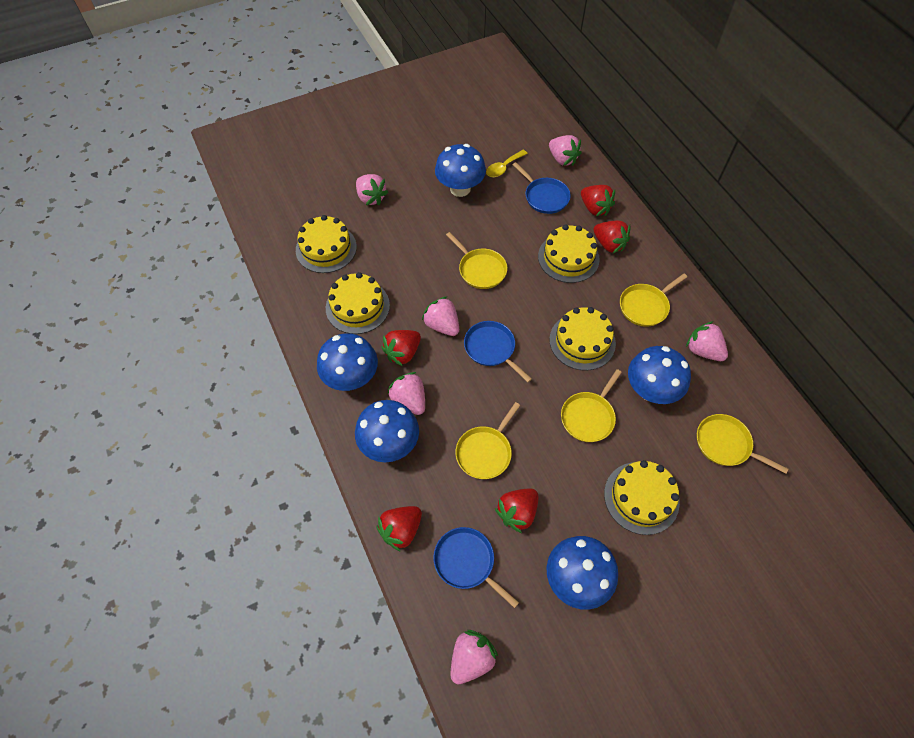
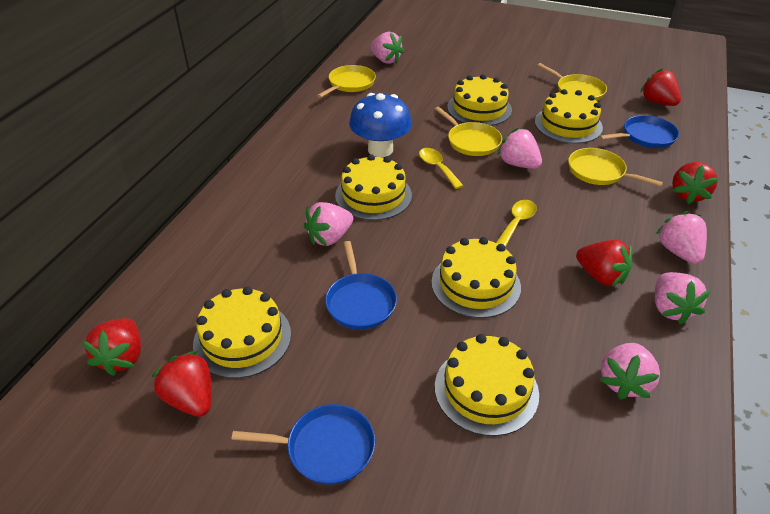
blue mushroom: [317,333,378,391] [355,400,419,462] [435,144,486,197] [546,536,618,610] [628,346,691,404] = 5 -> [349,93,412,157] = 1
yellow cake: [296,215,357,273] [326,272,390,334] [538,224,600,283] [549,307,616,371] [604,460,680,535] = 5 -> [193,286,291,378] [335,154,412,220] [431,237,521,318] [435,334,539,436] [447,74,512,126] [535,89,603,144] = 6
yellow pan: [446,232,507,289] [455,402,520,479] [561,369,622,442] [620,273,687,327] [697,414,788,474] = 5 -> [317,65,376,98] [435,107,502,156] [537,63,607,101] [568,148,663,187] = 4
yellow spoon: [486,150,528,177] = 1 -> [419,148,464,189] [496,200,537,247] = 2

